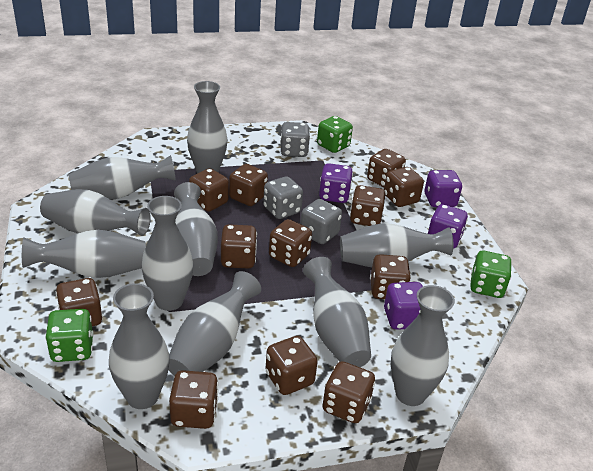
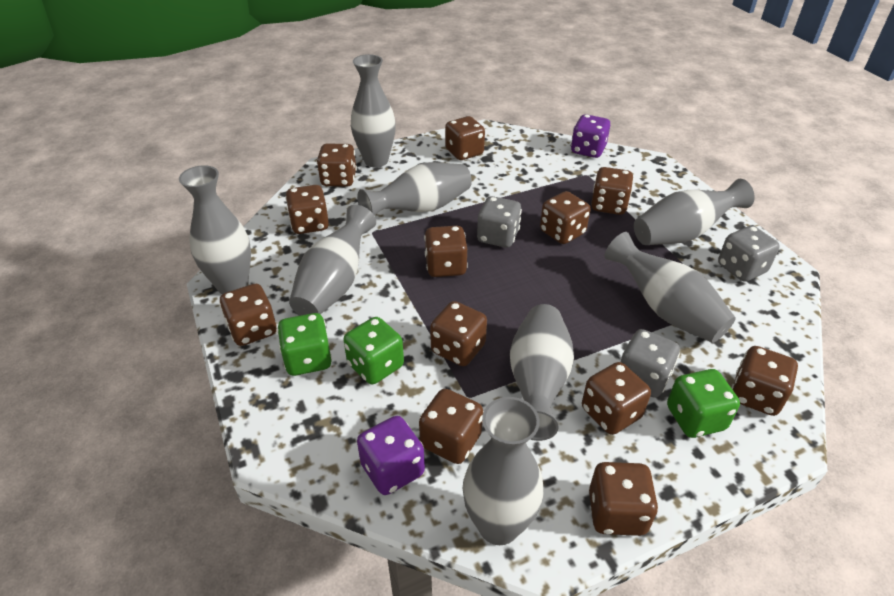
grey vase: [22,230,146,278] [40,189,151,236] [69,155,176,200] [109,283,170,409] [141,196,194,311] [168,271,261,376] [174,182,218,276] [187,81,227,174] [303,257,371,367] [340,223,454,267] [391,285,455,406] = 11 -> [179,165,251,294] [289,205,376,315] [351,54,396,168] [357,162,472,216] [463,397,544,545] [510,304,574,441] [605,232,736,343] [634,179,755,245] = 8
purple dice: [319,163,353,203] [384,282,423,330] [425,170,462,207] [428,204,468,249] = 4 -> [357,416,425,495] [571,114,610,158] = 2

